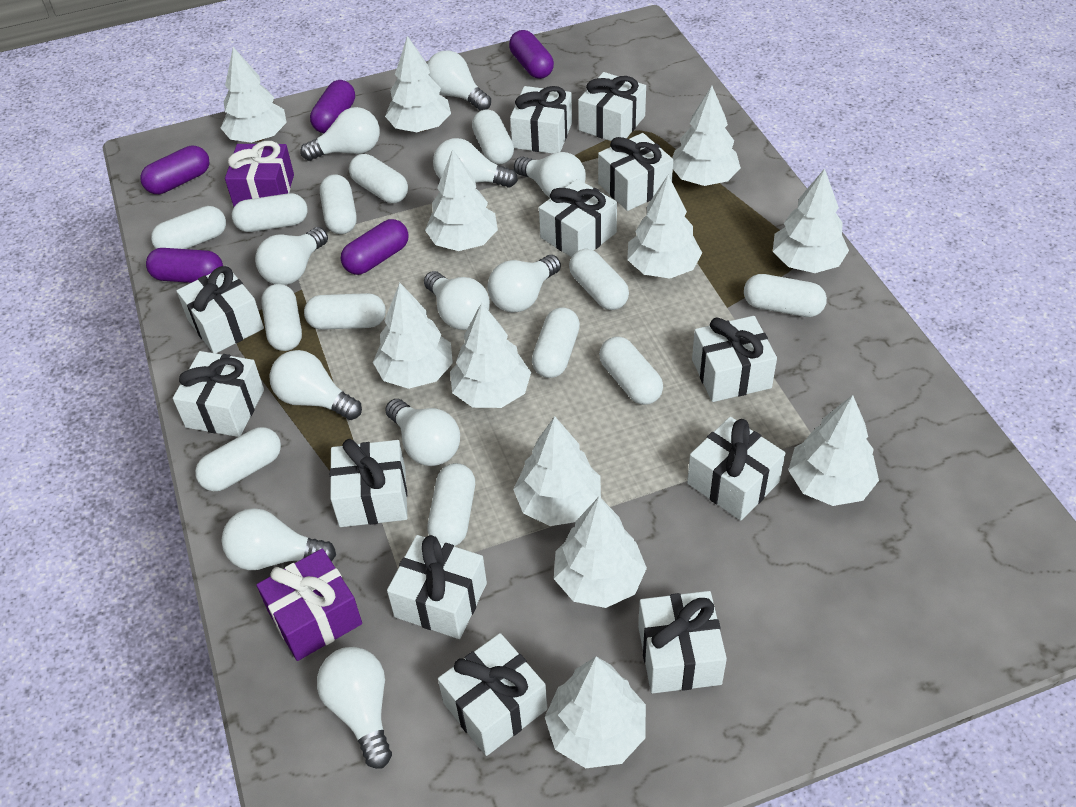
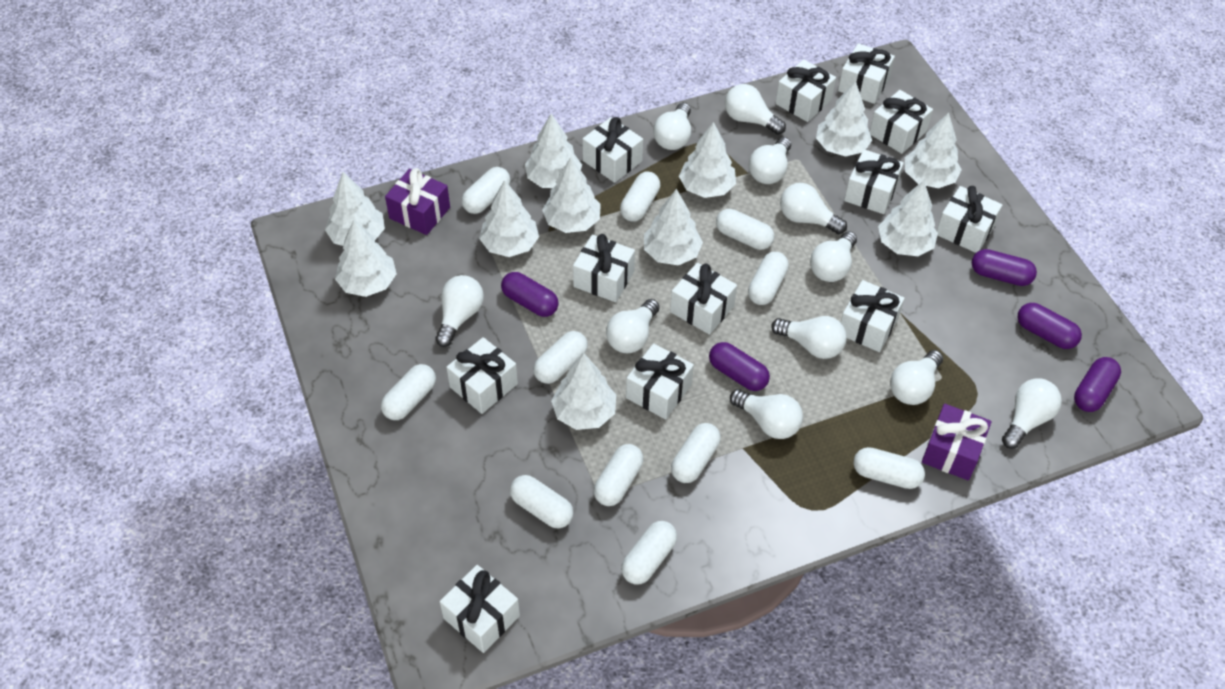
white capsule: [151,206,226,249] [195,427,281,491] [232,193,308,232] [261,284,302,351] [304,293,386,330] [320,174,357,234] [349,154,408,203] [427,463,475,546] [472,109,514,165] [532,307,580,378] [569,249,629,310] [599,336,663,405] [744,274,827,317] = 13 -> [381,364,436,420] [461,167,510,214] [510,475,574,528] [533,331,588,384] [594,444,643,506] [620,172,660,222] [621,521,677,585] [671,423,721,483] [716,209,774,250] [748,252,789,305] [853,447,925,489] = 11
white tree: [221,47,287,143] [373,282,453,389] [385,36,451,132] [425,149,498,251] [450,302,531,408] [513,416,601,526] [545,657,646,768] [554,497,647,608] [627,175,702,278] [672,86,741,186] [773,168,849,273] [788,395,879,506] = 12 -> [325,172,385,246] [335,220,397,297] [479,180,539,257] [525,113,582,188] [542,157,601,233] [551,353,616,430] [644,189,703,265] [679,122,736,198] [816,81,872,157] [878,180,938,256] [905,113,962,188] = 11

